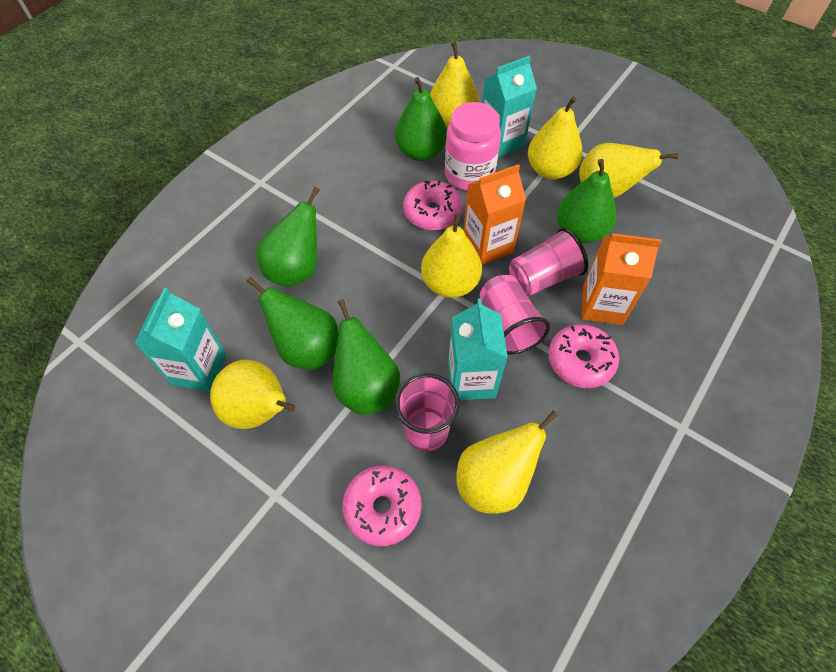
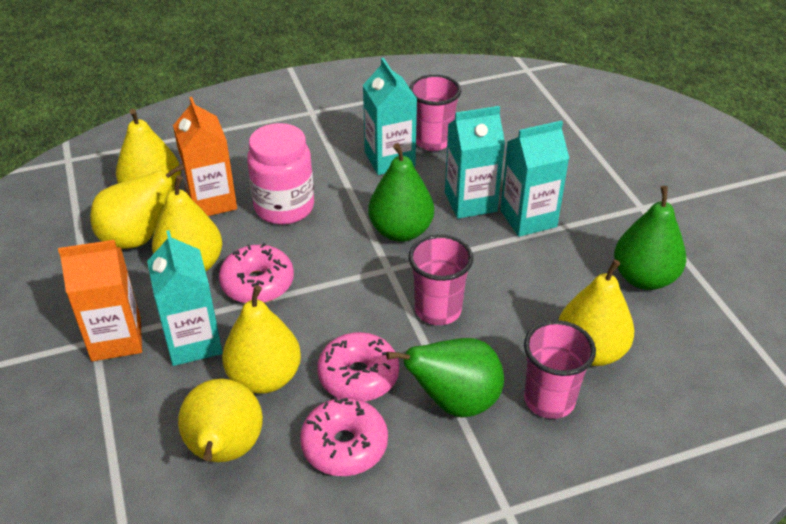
green pear: [246,277,339,370] [256,187,320,287] [333,299,400,415] [395,77,447,161] [557,159,616,243] = 5 -> [368,143,434,242] [386,338,504,418] [614,186,686,290] = 3
turquoise carton: [135,288,227,392] [448,298,508,400] [482,56,537,158] = 3 -> [147,230,223,366] [363,58,417,175] [445,106,505,219] [500,120,569,237] = 4

